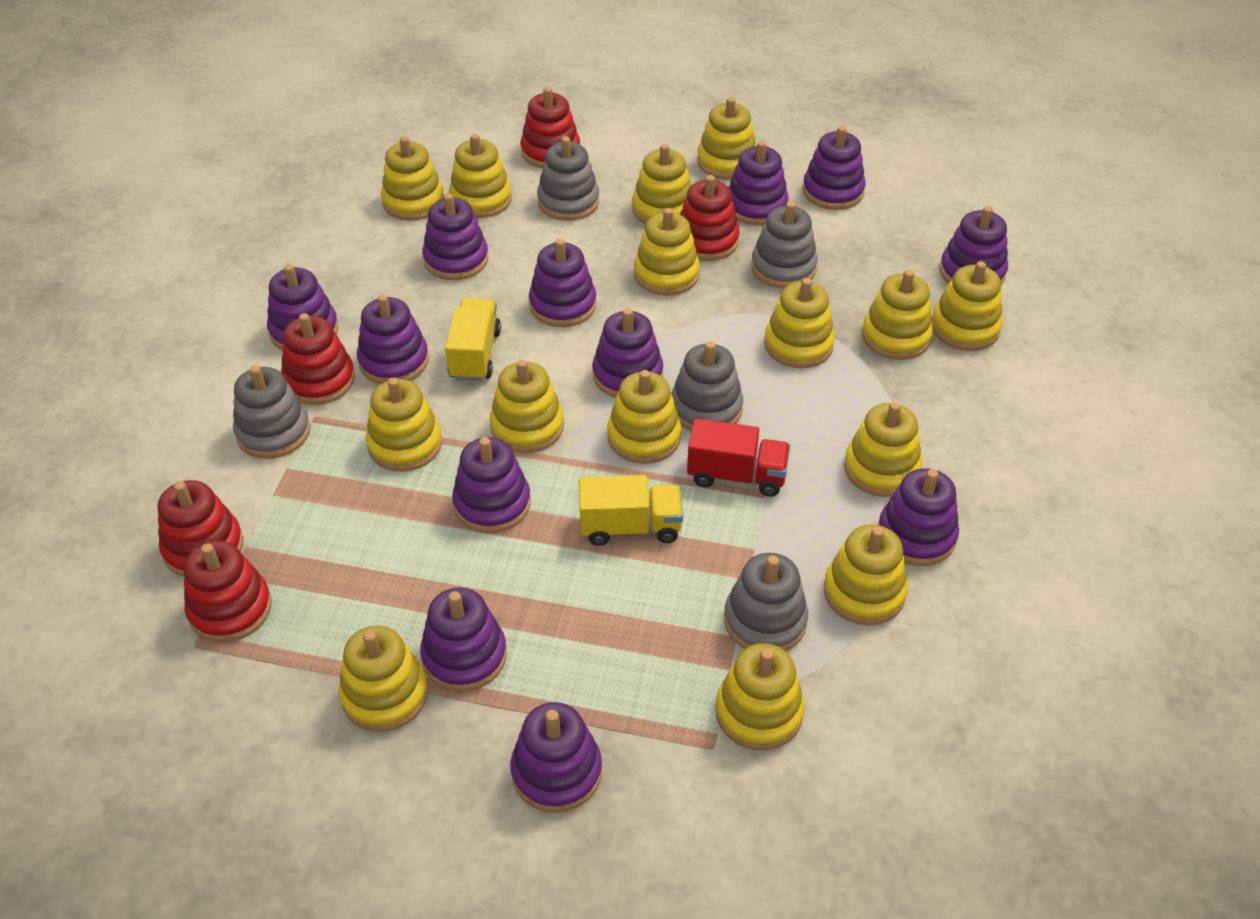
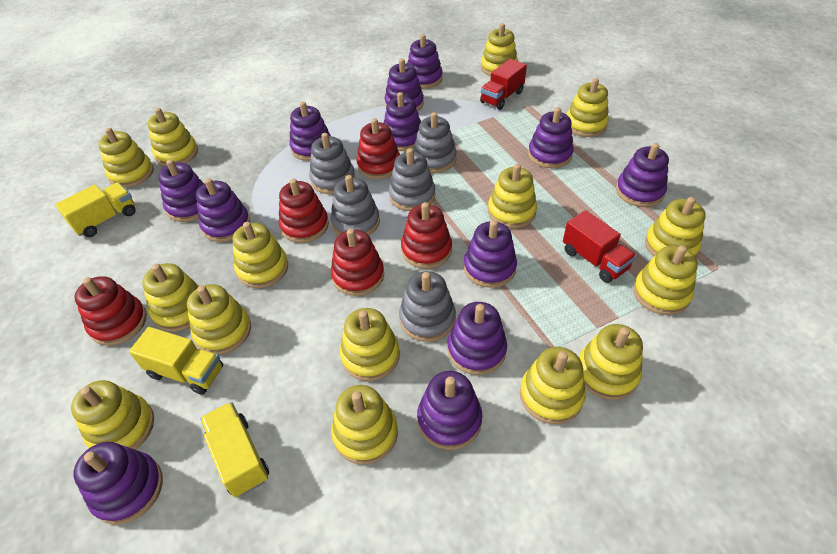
red truck: [687,419,791,497] = 1 -> [480,59,527,110] [563,210,636,283] = 2
yellow truck: [445,298,501,381] [579,475,683,546] = 2 -> [55,183,136,237] [129,327,223,395] [200,402,269,498] = 3

